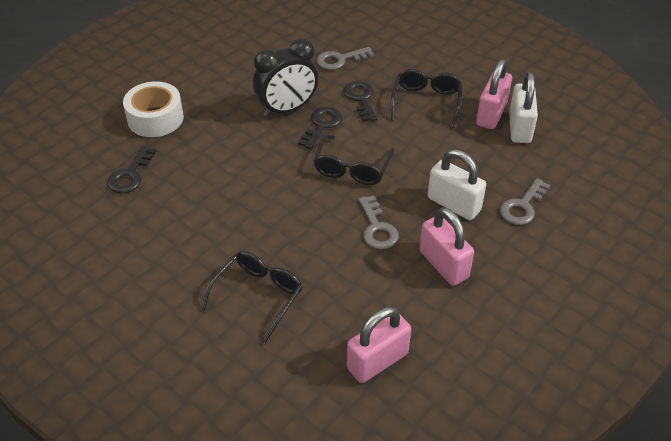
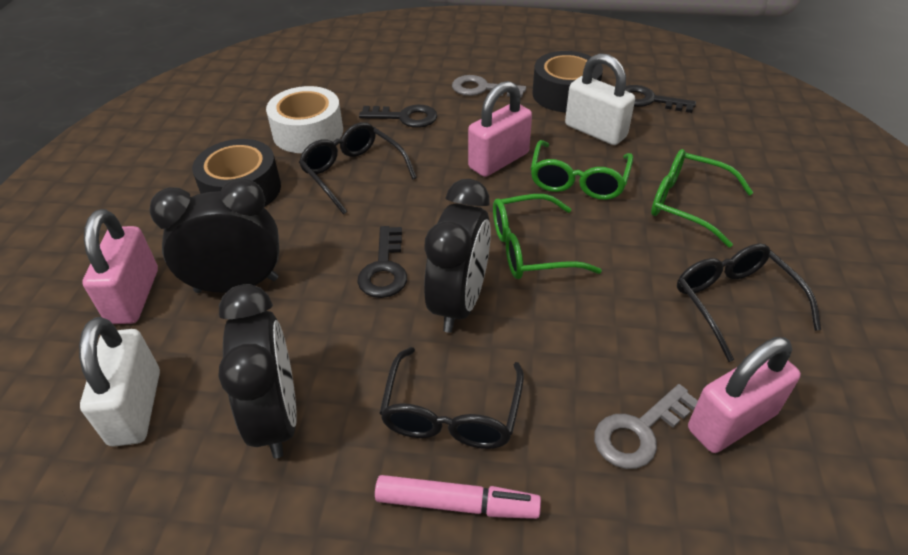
black clock: [253,38,318,117] = 1 -> [149,178,279,293] [219,284,297,458] [424,179,491,333] = 3
black tape: none = 0 -> [192,139,281,207] [532,51,603,112] = 2
green glasses: none = 0 -> [493,194,602,279] [530,140,633,200] [651,149,753,247] = 3
grey key: [317,47,374,70] [359,196,399,250] [500,178,550,225] = 3 -> [452,75,526,98] [594,384,698,469] = 2
pink marker: none = 0 -> [375,475,541,519] = 1

